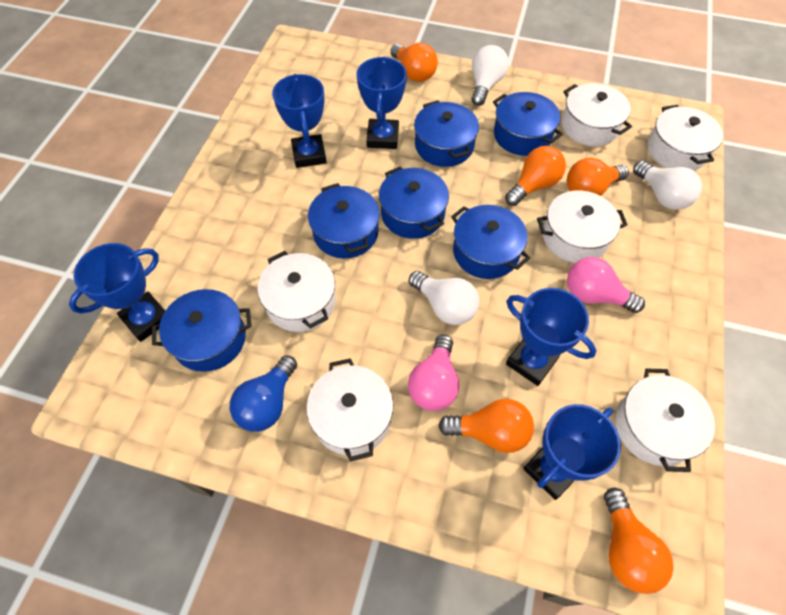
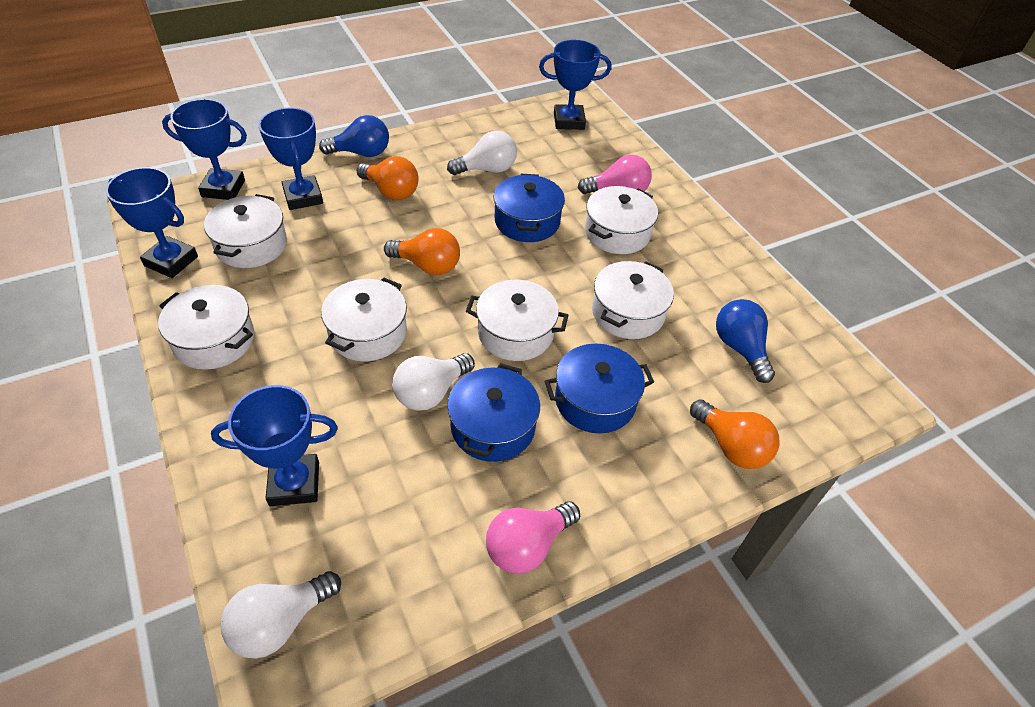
blue light bulb: [230,355,297,432] = 1 -> [319,115,389,157] [716,299,775,383] = 2
blue pot: [152,289,252,372] [308,183,380,259] [379,166,449,239] [414,101,479,167] [451,205,530,279] [493,92,563,156] = 6 -> [447,363,540,462] [493,174,565,242] [545,344,654,433] = 3
orange light bulb: [390,43,438,82] [438,399,534,453] [505,146,566,206] [567,158,629,196] [604,488,674,594] = 5 -> [357,156,419,200] [384,228,460,275] [690,399,780,469] = 3

